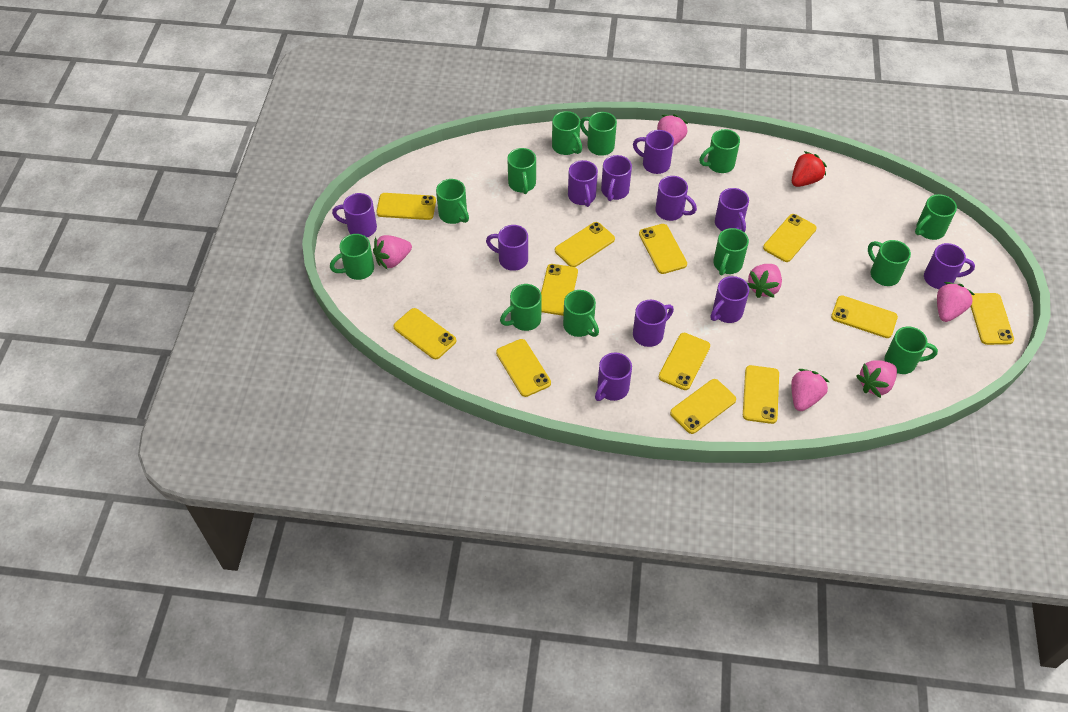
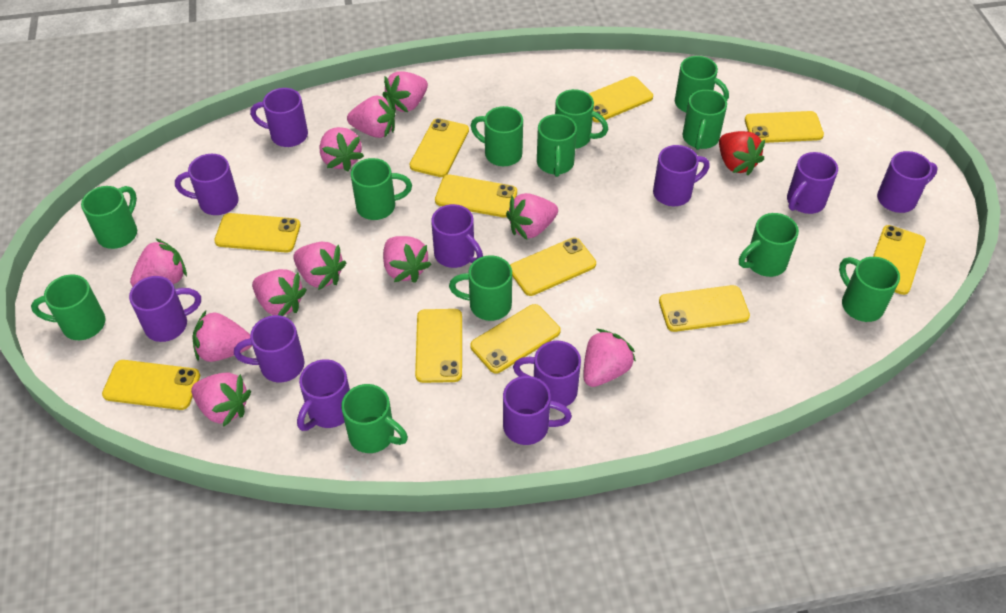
pink strawberry: [373,235,412,270] [657,114,688,146] [747,264,782,298] [792,369,829,411] [856,360,897,398] [937,282,975,322] = 6 -> [130,238,187,287] [191,373,251,427] [192,311,252,362] [252,269,307,316] [293,242,347,290] [319,127,364,172] [347,96,395,138] [383,71,428,112] [383,236,432,283] [506,193,558,240] [583,329,636,387] = 11
yellow phone: [376,193,436,220] [393,308,456,359] [496,339,551,397] [541,264,578,316] [555,222,615,267] [639,224,687,274] [659,333,710,390] [670,379,736,434] [743,365,779,424] [763,214,817,262] [831,295,898,338] [971,293,1014,345] = 12 -> [102,360,200,410] [214,213,301,253] [409,118,469,177] [415,309,462,383] [435,174,517,217] [470,304,561,374] [510,237,596,296] [589,76,653,123] [659,285,750,332] [745,111,824,143] [873,225,926,295] = 11

